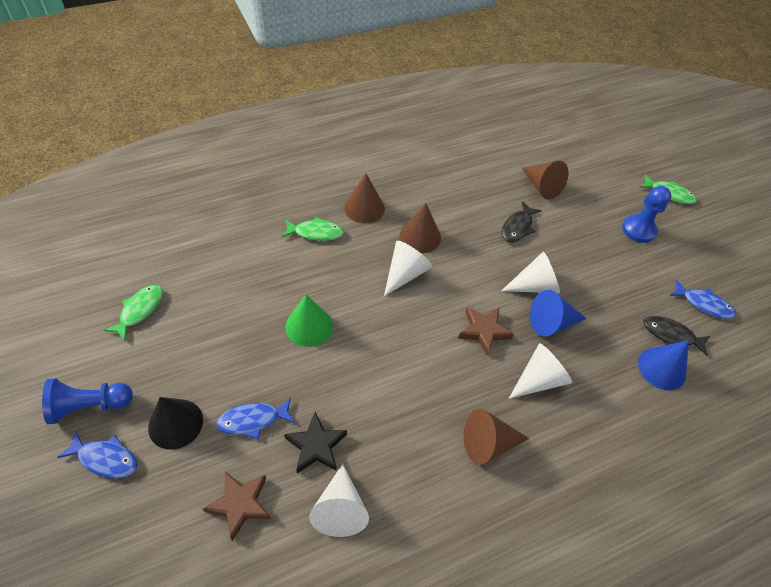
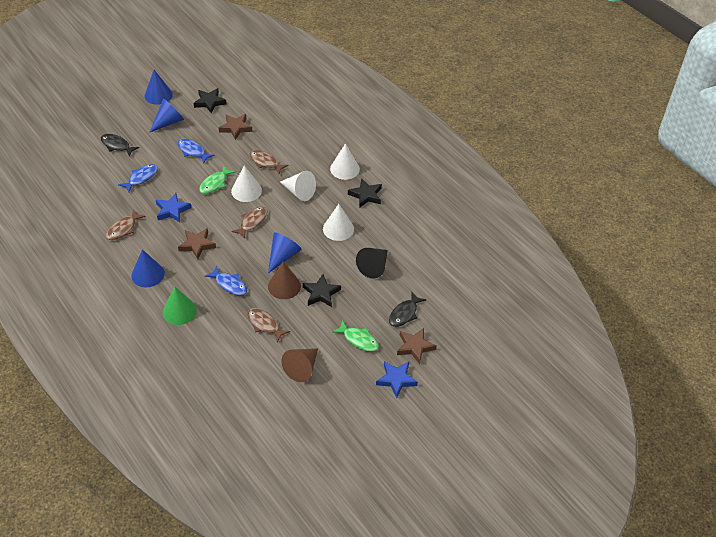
black star: [284,412,347,473] = 1 -> [193,88,227,114] [303,274,341,307] [348,178,382,208] = 3
blue cone: [530,290,587,337] [638,340,689,390] = 2 -> [131,249,165,287] [145,70,173,105] [149,98,184,133] [268,232,302,273] = 4
blue pawn: [42,378,133,424] [622,186,671,243] = 2 -> none = 0
blue star: none = 0 -> [156,193,191,223] [376,361,418,398] = 2
brown cone: [344,174,385,224] [400,203,441,253] [464,409,529,465] [522,161,569,200] = 4 -> [268,262,301,299] [282,348,318,382] = 2
brown fish: none = 0 -> [106,209,146,240] [231,207,268,239] [247,308,290,343] [249,150,289,174] = 4
brown star: [203,471,271,541] [458,307,514,356] = 2 -> [178,228,216,259] [219,114,252,140] [397,328,437,364] = 3
green fish: [104,284,163,341] [282,217,344,241] [640,174,697,204] = 3 -> [199,165,236,194] [332,320,379,352] = 2

